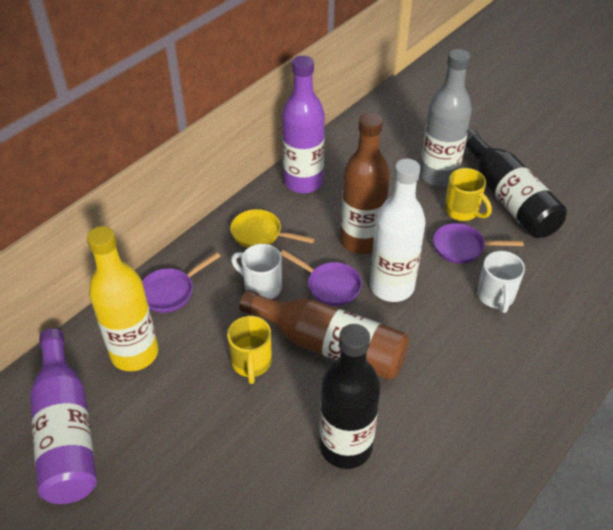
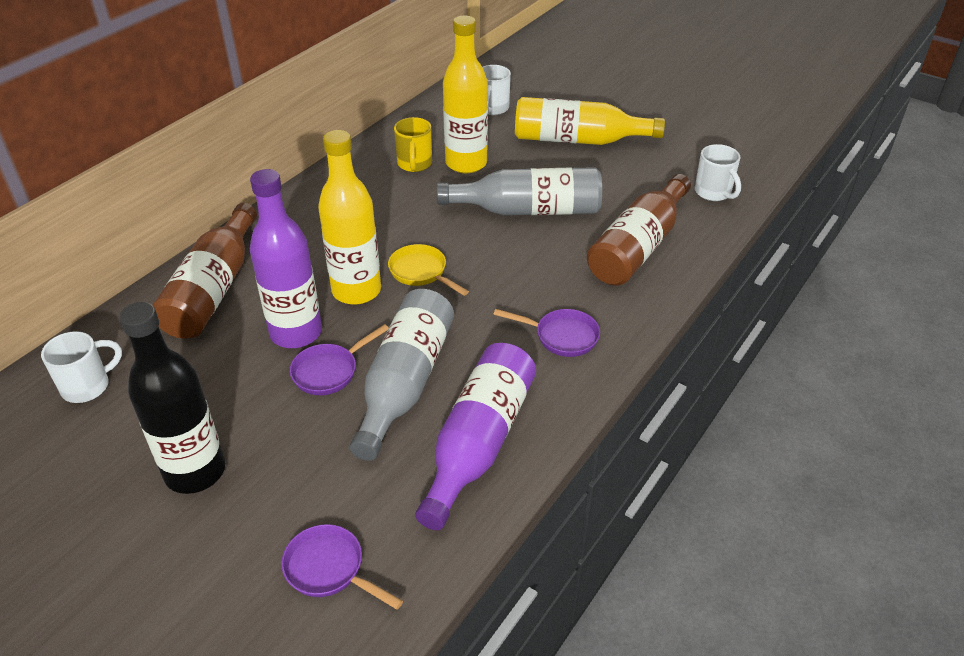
black bottle: [320,324,380,469] [465,129,567,238] = 2 -> [119,302,225,494] = 1
grey bottle: [420,49,472,187] = 1 -> [350,289,454,461] [437,167,602,215] = 2
white bottle: [370,159,426,302] = 1 -> none = 0
white mug: [231,244,282,299] [477,251,525,313] = 2 -> [41,331,122,403] [483,65,511,115] [695,144,741,201] = 3
yellow bottle: [87,226,158,371] = 1 -> [318,130,381,305] [443,16,488,173] [515,97,665,145] = 3
yellow mug: [227,316,272,384] [445,168,492,221] = 2 -> [394,117,432,172] = 1

